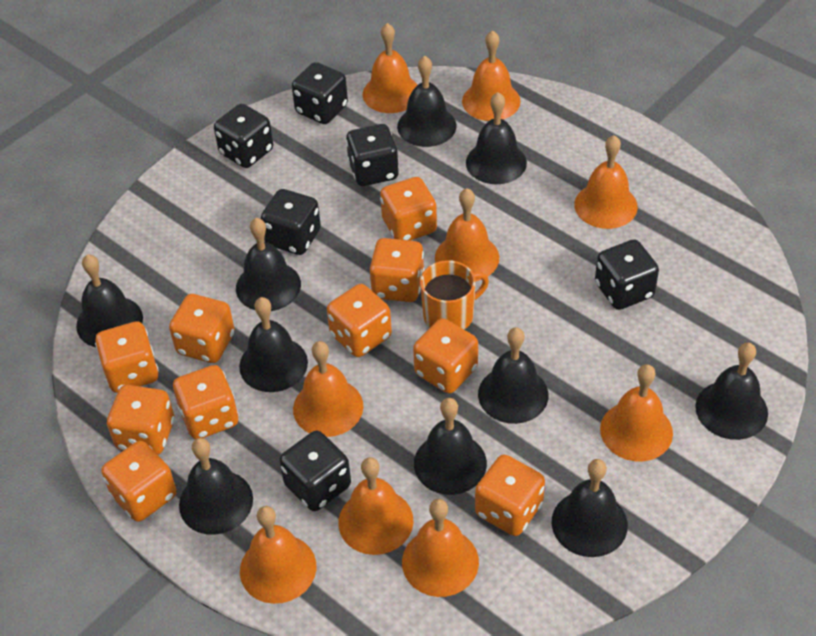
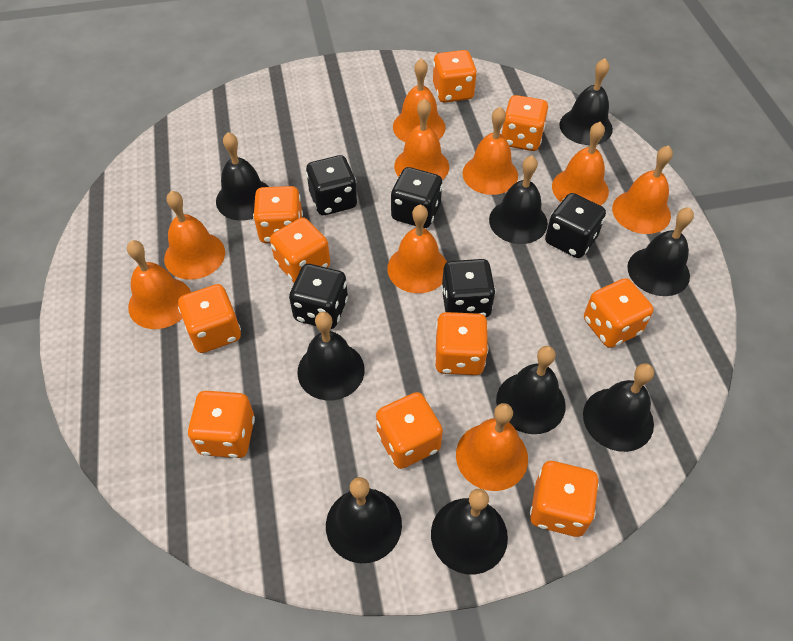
black bell: [76,254,143,347] [179,438,253,535] [236,218,301,311] [239,297,308,392] [397,56,457,147] [414,398,487,495] [466,92,527,184] [478,327,548,424] [552,459,628,557] [695,343,768,440] = 10 -> [216,132,269,221] [297,312,365,401] [326,477,402,563] [431,488,508,574] [489,155,548,244] [496,346,566,434] [559,58,613,145] [583,363,654,452] [627,207,694,296] = 9
black dice: [214,104,273,168] [261,189,321,255] [279,431,351,511] [292,62,348,124] [346,124,399,186] [595,240,659,310] = 6 -> [289,264,348,329] [306,155,357,215] [391,167,443,228] [441,259,496,317] [545,193,606,258] = 5
orange mug: [420,260,489,330] = 1 -> none = 0

